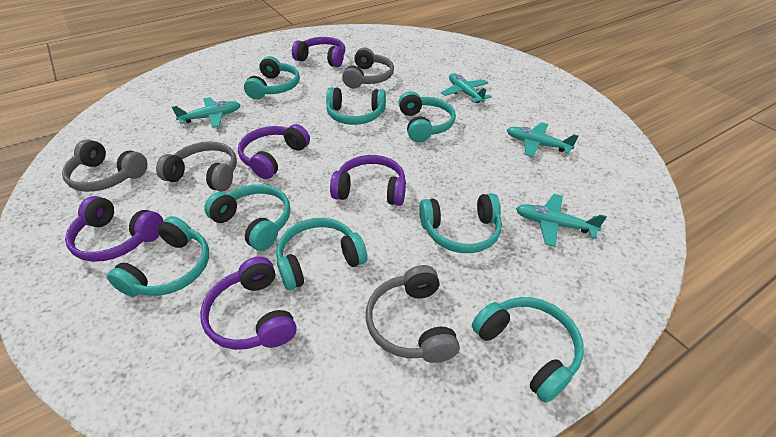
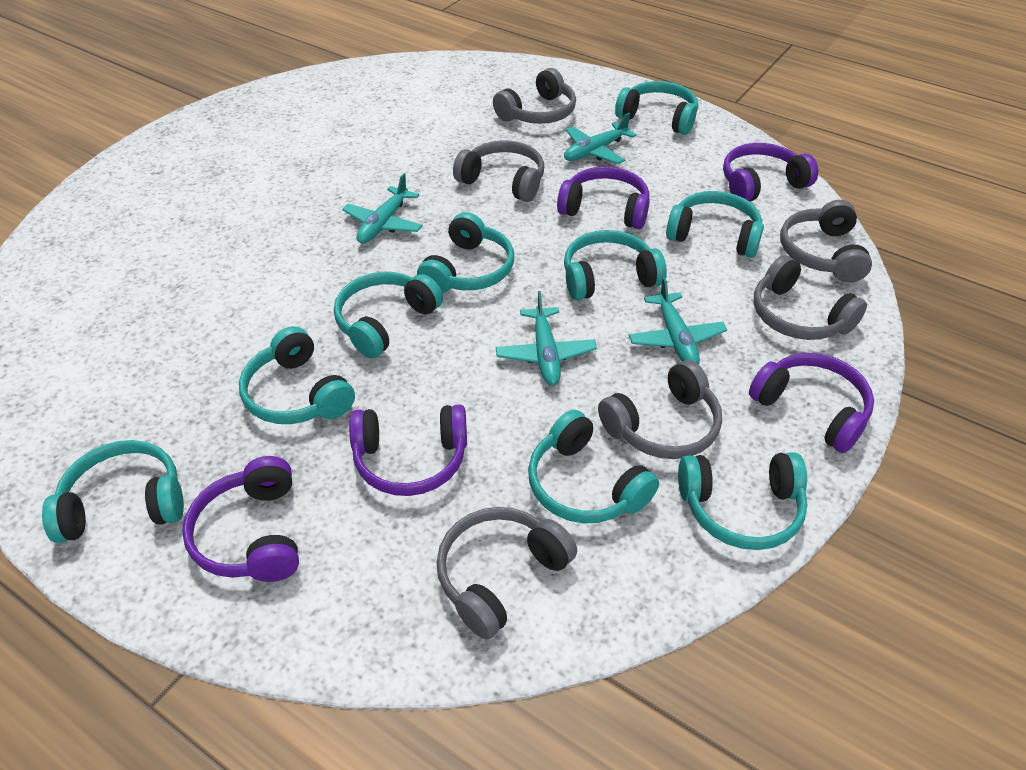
grey headphones: [62,139,148,192] [156,141,237,192] [342,47,394,89] [366,265,460,363] = 4 -> [436,507,577,640] [453,140,544,202] [493,68,576,124] [598,360,722,459] [754,255,867,340] [780,200,872,283] = 6
turquoise headphones: [107,216,209,297] [204,184,290,251] [244,56,300,99] [276,218,367,290] [326,87,386,125] [399,91,456,142] [419,193,502,253] [472,297,584,403] = 8 -> [42,440,184,543] [239,326,355,424] [334,272,443,358] [417,212,514,294] [528,410,659,523] [564,230,667,300] [615,81,698,135] [666,191,764,258] [678,452,808,550] = 9

